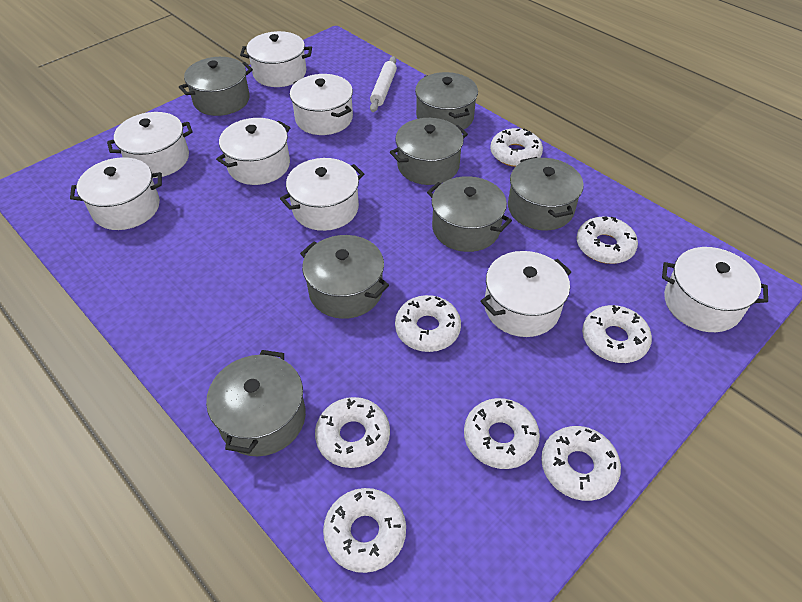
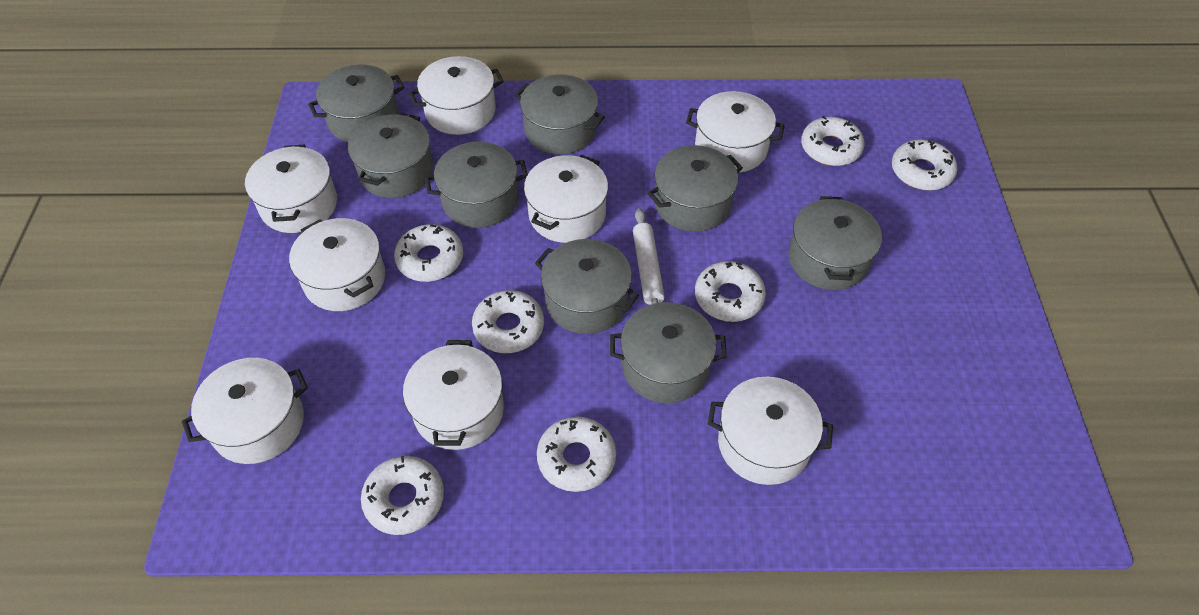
grey pot: [179,57,253,116] [206,350,306,456] [300,235,389,319] [390,118,468,185] [415,72,478,130] [427,176,512,252] [508,157,584,230] = 7 -> [308,65,404,143] [348,113,433,198] [425,142,528,228] [515,74,605,154] [535,239,639,334] [610,302,727,403] [648,145,743,232] [789,196,882,290] = 8
white donut: [315,397,390,468] [323,488,406,573] [395,295,461,352] [464,398,540,469] [490,128,543,167] [541,426,621,501] [576,216,638,264] [582,305,652,363] = 8 -> [361,456,444,535] [394,224,463,282] [472,290,544,353] [537,416,616,492] [695,261,766,322] [801,116,864,166] [892,140,957,191] = 7

